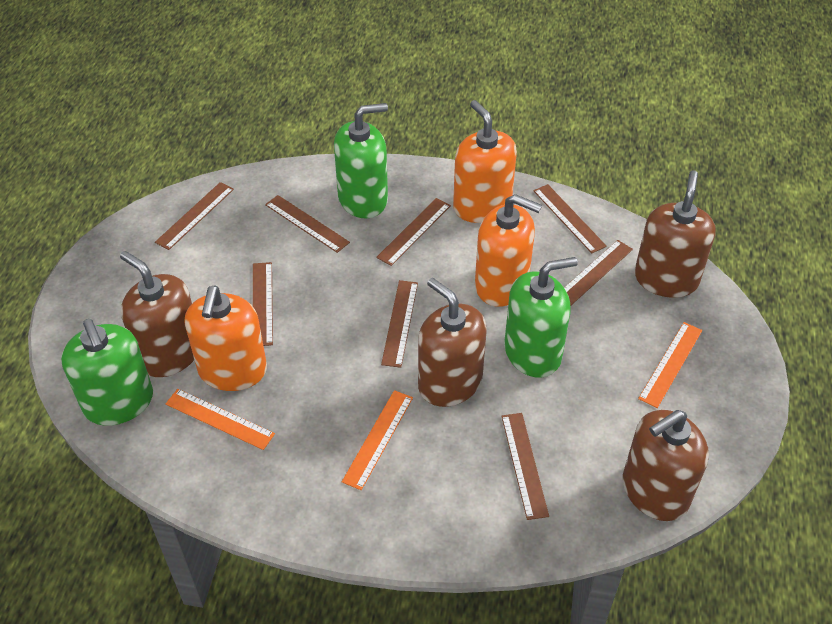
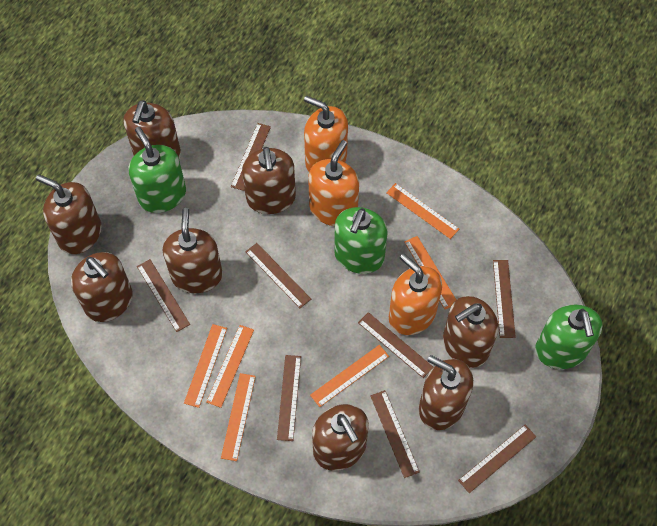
brown soap dispenser: [120,251,194,377] [418,278,487,407] [623,410,709,521] [635,170,716,298] = 4 -> [36,174,102,254] [71,252,133,322] [124,100,181,158] [163,208,223,293] [242,147,296,214] [312,404,369,471] [419,355,473,430] [443,296,498,368] = 8
orange ruler: [166,389,275,450] [342,390,413,490] [638,322,702,408] = 3 -> [184,324,227,408] [206,325,254,408] [221,373,256,461] [310,345,389,407] [386,183,459,239] [404,236,456,310] = 6

